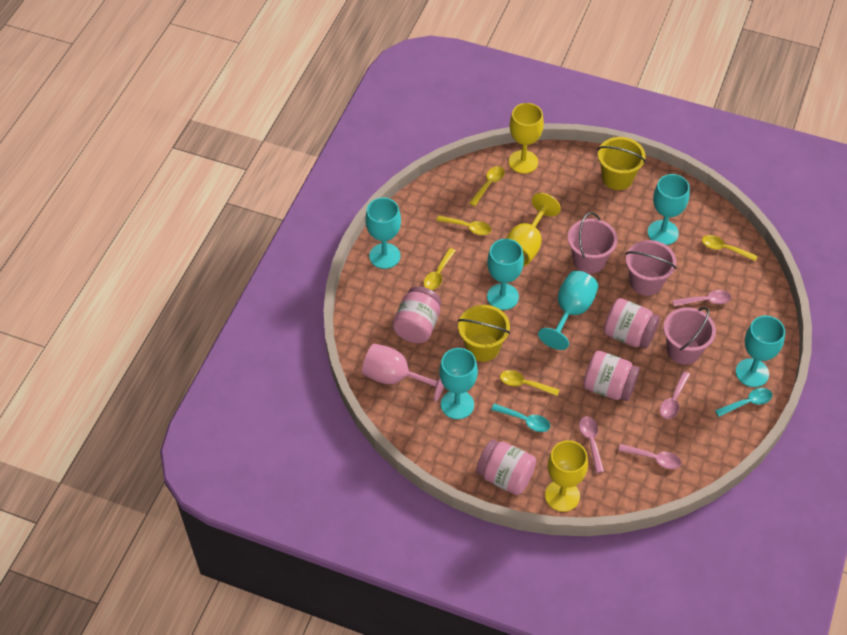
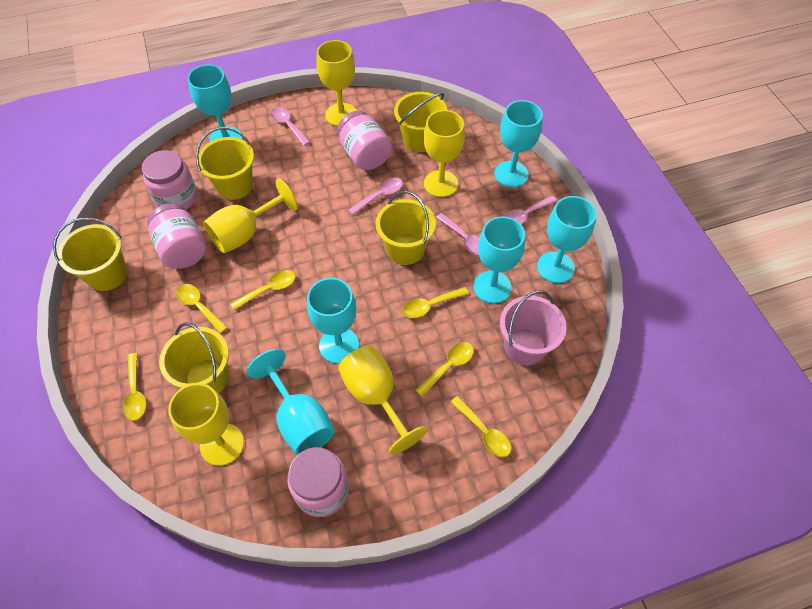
pink bucket: [568,212,618,274] [626,240,676,296] [663,307,716,365] = 3 -> [500,291,566,366] = 1
pink goblet: [362,344,444,402] = 1 -> none = 0
turquoise spoon: [491,403,550,432] [715,388,772,417] = 2 -> none = 0
yellow bucket: [458,305,510,362] [598,137,646,190] = 2 -> [53,217,127,291] [159,322,229,393] [196,127,254,200] [376,191,436,265] [394,92,447,152] = 5
yellow goblet: [506,193,561,266] [509,103,544,174] [545,440,588,512] = 3 -> [168,383,244,466] [203,179,298,253] [317,40,357,126] [338,346,428,454] [424,110,465,197] = 5
yellow spoon: [424,248,456,290] [436,215,491,235] [469,166,505,206] [500,370,559,396] [702,235,758,262] = 5 -> [123,353,147,421] [176,284,228,333] [230,270,296,310] [402,287,469,318] [415,342,474,397] [451,396,511,457] = 6

